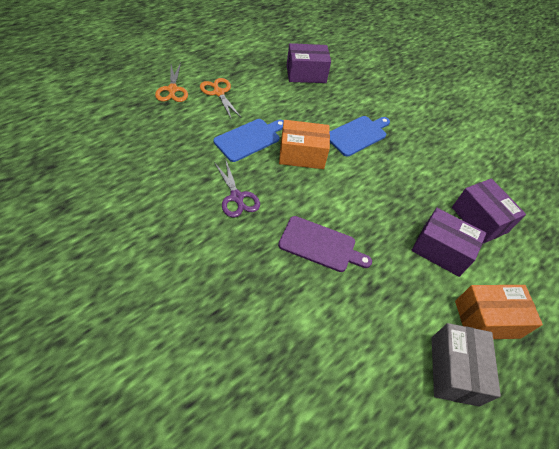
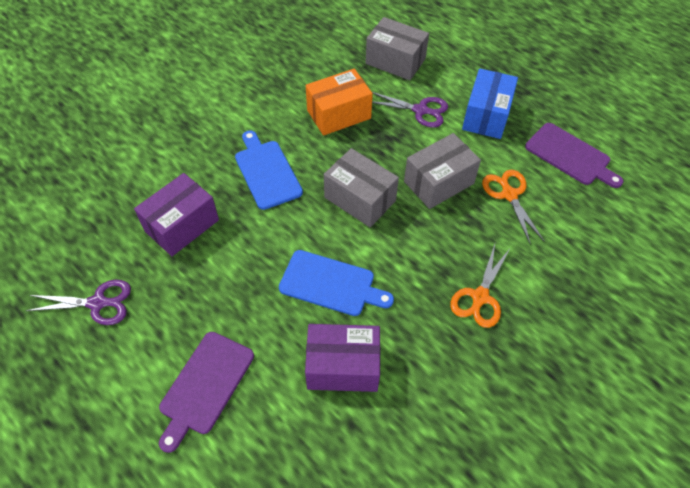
blue box: none = 0 -> [462,69,518,139] = 1
grey box: [432,323,501,406] = 1 -> [324,148,399,227] [366,17,429,80] [404,133,481,209] = 3
orange box: [279,120,330,169] [455,285,543,339] = 2 -> [306,69,373,136] = 1
purple box: [287,43,331,83] [412,208,486,277] [452,178,526,244] = 3 -> [134,173,219,256] [305,324,381,392] = 2
purple cutting board: [278,216,372,272] = 1 -> [159,332,254,453] [525,123,624,188] = 2
purple scissors: [214,158,260,218] = 1 -> [26,280,131,325] [372,92,448,128] = 2

